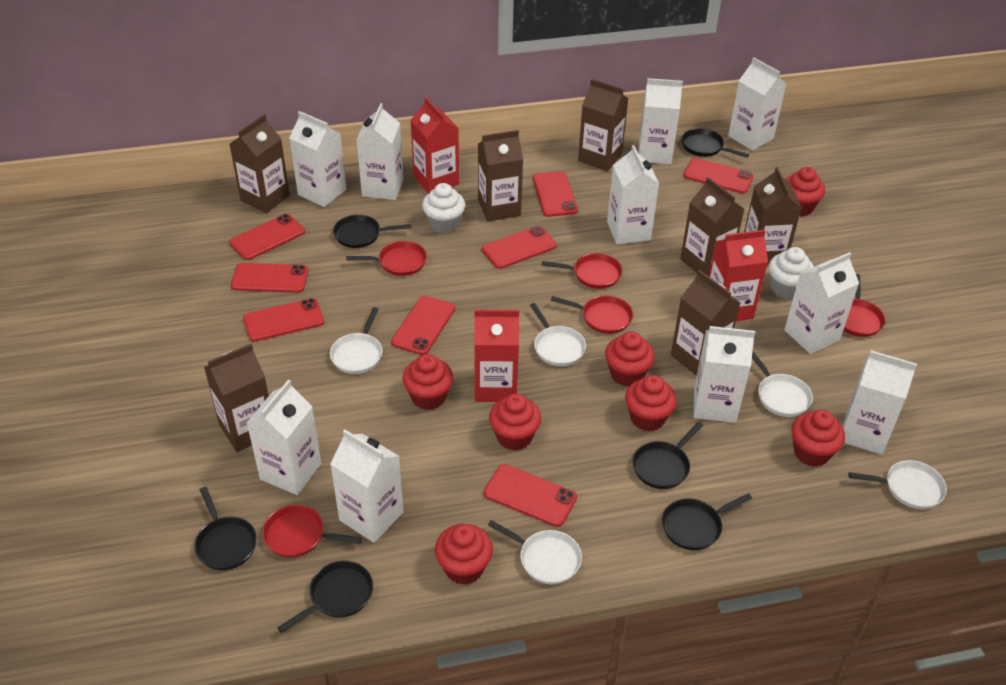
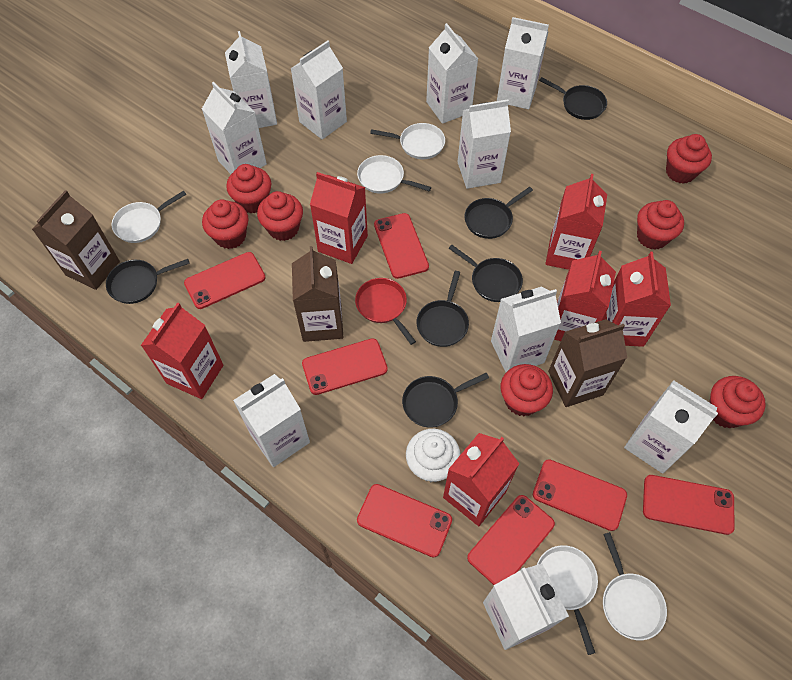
brown carton: [204,344,269,452] [230,114,290,213] [478,130,523,221] [578,79,628,171] [671,270,740,376] [680,177,744,276] [744,167,802,266] = 7 -> [32,190,120,290] [292,246,343,342] [548,319,627,407] = 3
red carton: [411,97,459,194] [474,310,519,402] [709,230,768,321] = 3 -> [141,302,223,399] [310,172,368,264] [443,433,519,526] [545,174,607,270] [554,251,616,341] [602,252,671,347] = 6
red pan: [262,505,362,558] [346,241,427,276] [542,253,622,289] [551,296,633,334] [843,274,885,337] = 5 -> [355,278,416,345] = 1
red phone: [229,214,305,260] [231,263,308,293] [243,298,324,342] [391,296,455,355] [482,226,557,269] [484,464,577,527] [533,171,578,217] [684,158,754,193] = 8 -> [184,252,266,309] [302,338,388,395] [357,484,452,558] [374,213,429,279] [467,495,555,585] [533,459,627,531] [643,475,735,535] = 7
white cupcake: [422,183,465,234] [769,247,814,299] = 2 -> [406,429,460,482] = 1

